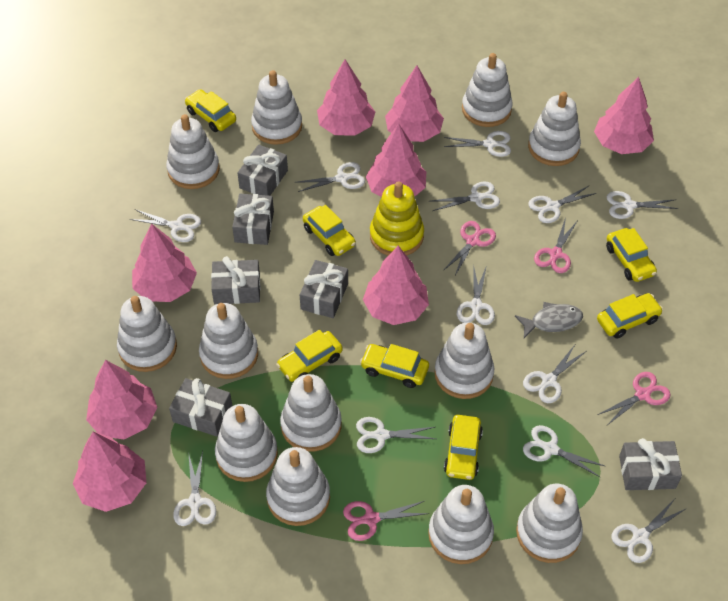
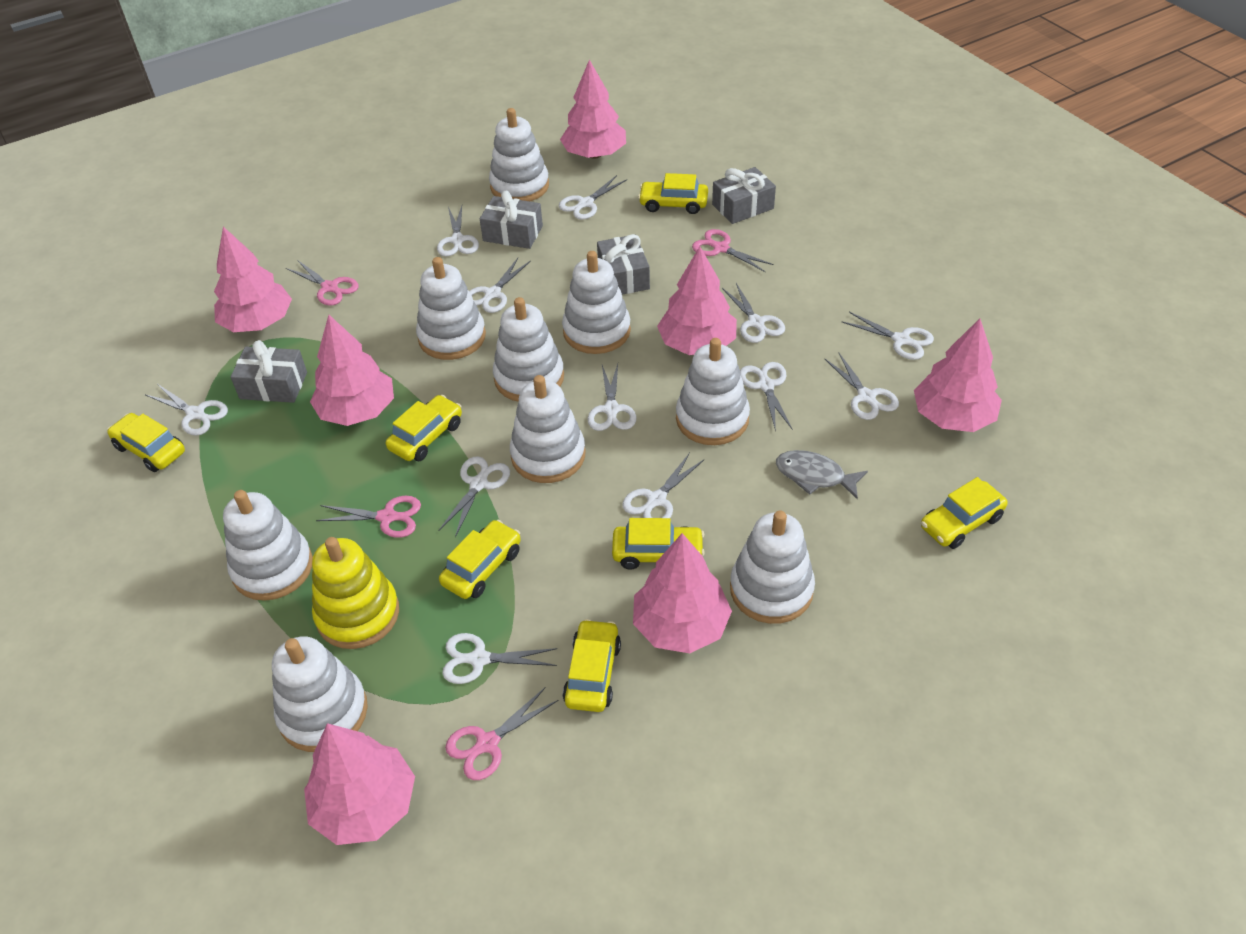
grey gift: [169,378,232,437] [211,256,261,304] [232,194,274,245] [238,144,288,196] [300,260,348,318] [619,438,682,490] = 6 -> [231,340,307,403] [480,191,543,249] [597,234,650,295] [712,167,776,224] = 4
pink tree: [73,432,147,512] [86,360,157,440] [132,223,197,302] [317,60,375,136] [363,246,429,325] [366,123,426,197] [385,66,444,142] [594,77,654,154] = 8 -> [214,227,292,332] [304,723,415,845] [310,315,394,426] [560,60,626,159] [633,533,732,653] [657,246,737,355] [914,318,1002,432] = 7
white stacking toy: [117,296,177,372] [166,114,220,189] [199,303,258,379] [215,404,278,482] [251,70,302,145] [266,447,330,526] [280,374,342,452] [428,485,494,564] [434,323,494,399] [462,53,513,127] [516,484,583,563] [528,92,581,166] = 12 -> [223,490,313,601] [272,636,368,752] [416,257,486,360] [489,108,549,201] [493,297,564,402] [510,375,586,483] [562,251,631,354] [676,338,750,445] [730,510,815,624] = 9

